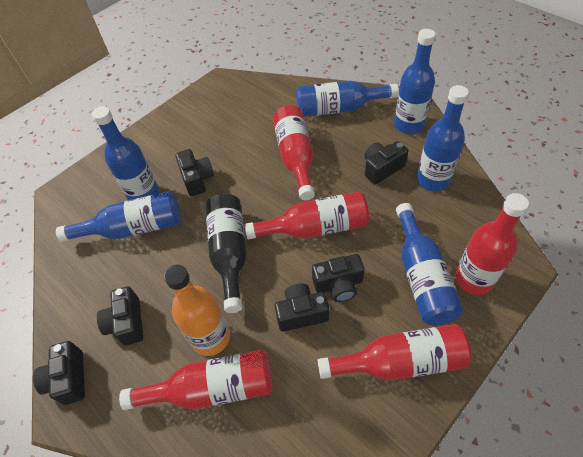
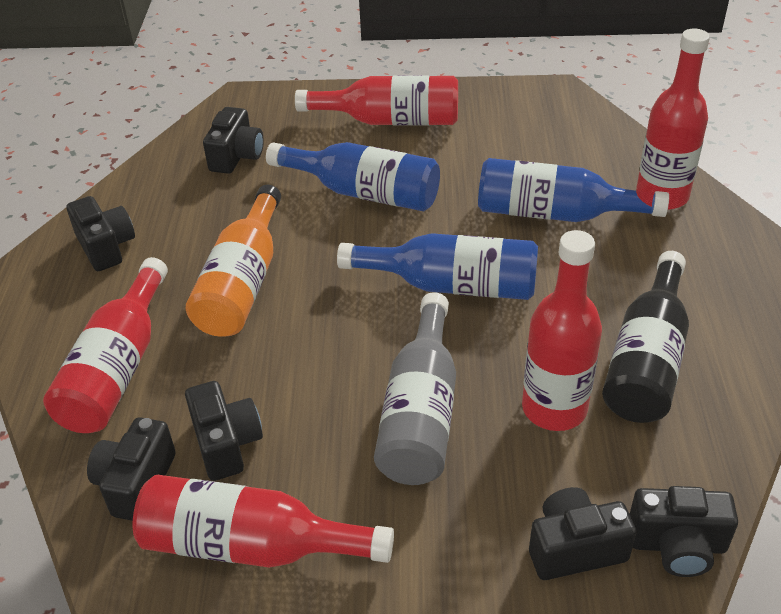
blue bottle: [56,191,181,242] [92,106,159,200] [296,81,399,117] [394,29,436,134] [396,203,463,326] [417,85,469,191] = 6 -> [266,142,440,211] [337,233,538,300] [478,158,669,222] = 3
grey bottle: none = 0 -> [374,292,456,485] = 1

